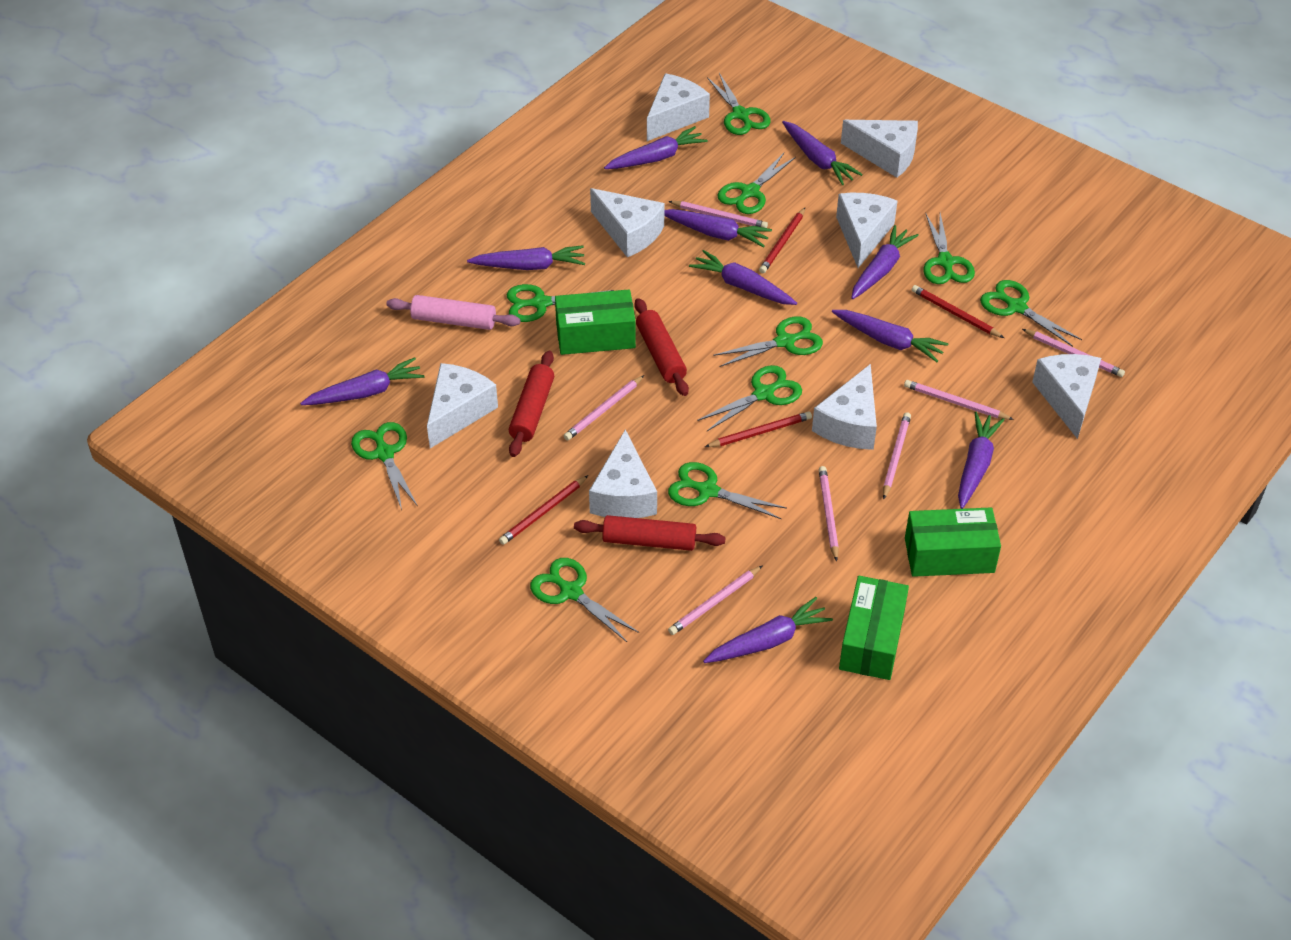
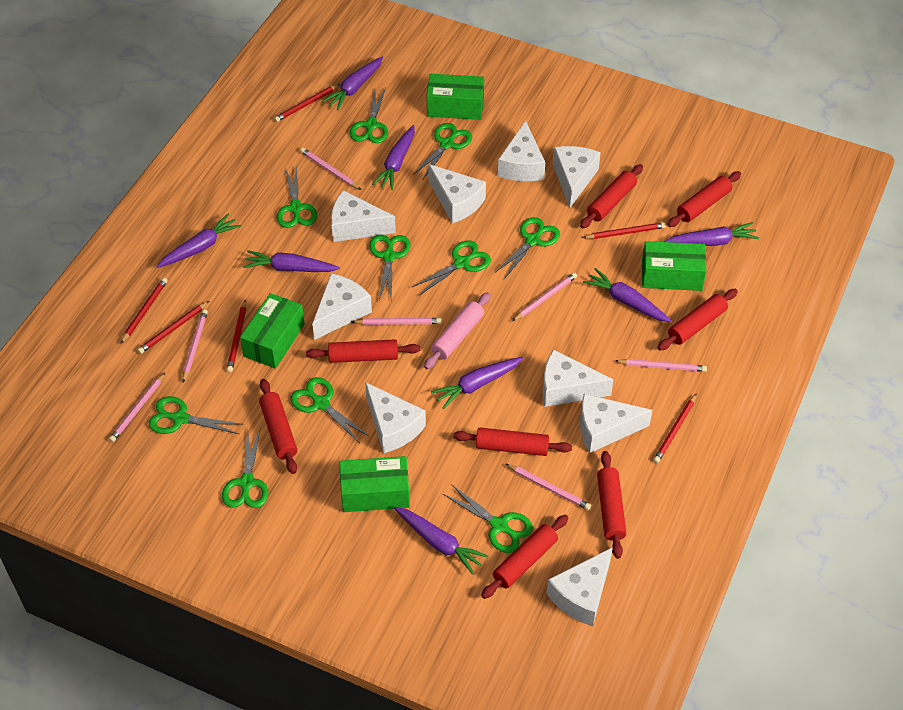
green box: [555,290,636,355] [839,576,909,680] [905,507,1001,577] = 3 -> [240,293,305,369] [340,456,410,512] [427,74,484,120] [642,241,706,291] = 4
purple carrot: [300,357,424,405] [467,245,585,270] [604,126,708,169] [664,209,772,248] [689,250,797,305] [703,597,833,663] [782,121,863,185] [832,310,948,362] [851,225,919,299] [958,412,1005,509] = 10 -> [157,214,241,268] [243,250,340,272] [322,56,383,110] [372,125,415,190] [394,507,488,575] [431,357,523,409] [583,268,671,322] [664,222,759,246] = 8
red pencil: [499,475,588,545] [705,411,812,447] [759,208,805,273] [912,285,1004,338] = 4 -> [121,278,168,343] [137,301,209,354] [227,299,246,372] [274,84,340,122] [583,222,666,239] [653,394,696,463] = 6
red rolling pin: [509,351,554,457] [574,515,726,551] [634,298,689,396] = 3 -> [259,379,297,474] [306,339,420,363] [453,427,572,456] [481,515,568,599] [580,164,643,229] [597,451,626,559] [658,289,738,351] [667,171,741,227] = 8
white cheese: [427,363,498,448] [589,429,657,518] [590,188,665,257] [647,73,710,141] [812,364,877,450] [836,193,898,268] [841,120,918,178] [1032,354,1101,439] = 8 -> [312,273,372,340] [331,190,396,242] [365,382,426,453] [428,164,486,224] [498,121,545,181] [543,349,614,407] [547,547,613,626] [553,146,601,208] [580,394,652,453] = 9

